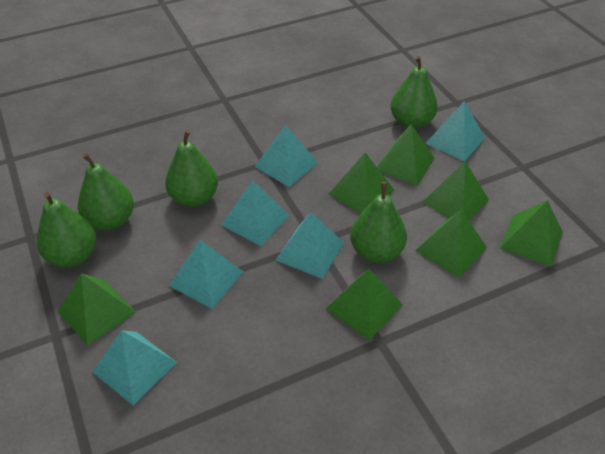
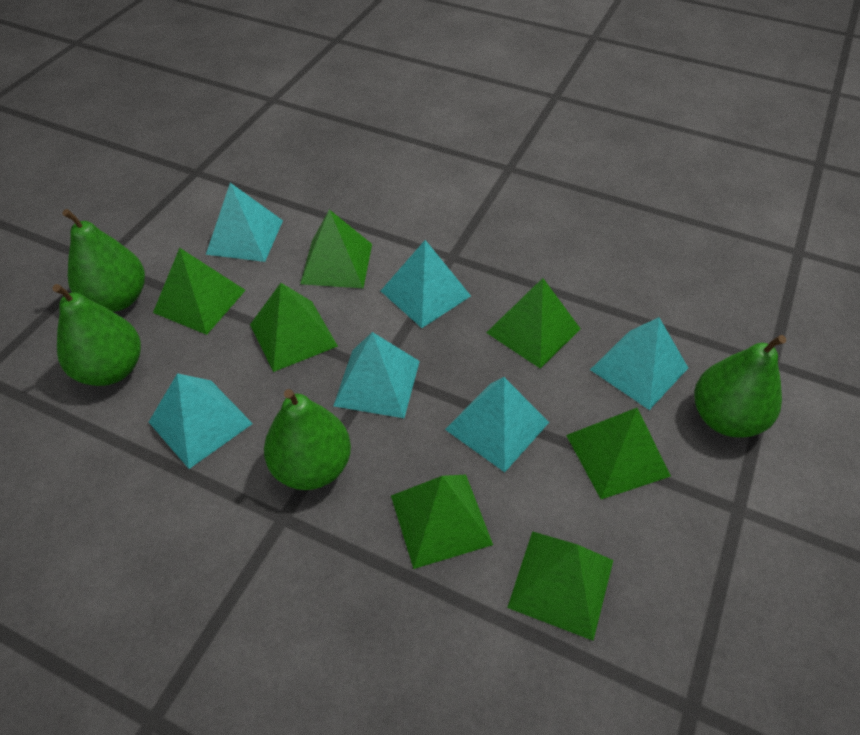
green pear: [37,192,96,267] [78,153,134,231] [165,130,218,207] [350,182,407,263] [391,56,438,129] = 5 -> [52,284,141,386] [62,209,145,312] [264,389,351,490] [694,335,786,438] = 4

